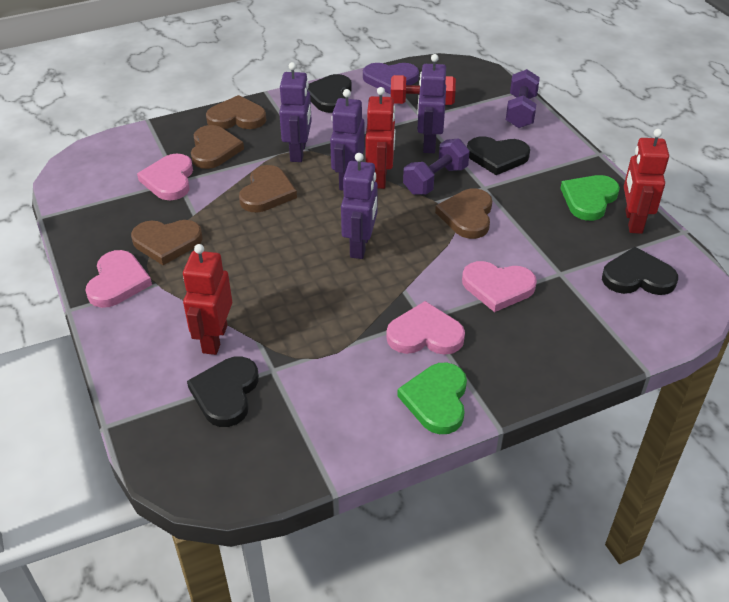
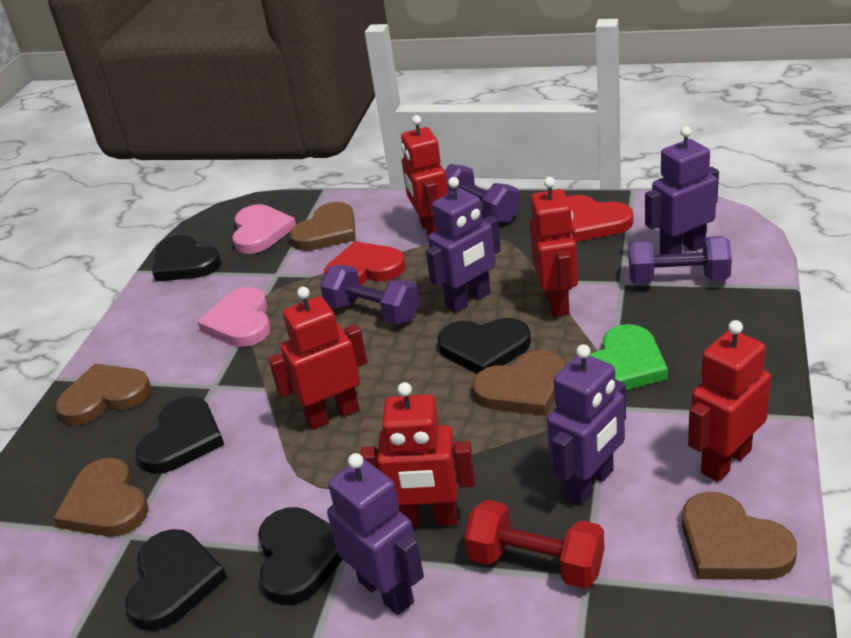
black heart: [187,356,259,427] [308,74,352,113] [467,136,530,175] [602,247,678,295] = 4 -> [126,529,227,631] [136,396,224,474] [152,235,221,282] [258,507,343,605] [438,318,531,374] = 5
green heart: [397,362,467,434] [560,175,620,221] = 2 -> [589,324,668,390] = 1
pink heart: [85,250,152,308] [137,153,193,200] [386,301,465,355] [462,261,537,312] = 4 -> [197,287,271,347] [232,204,296,254] = 2
purple dumbbell: [403,138,470,195] [506,69,540,128] = 2 -> [320,265,420,325] [445,164,520,223] [628,236,732,284] = 3
purple heart: [363,63,419,94] = 1 -> none = 0
red heart: none = 0 -> [324,241,405,285] [567,195,633,242] = 2
red robot: [183,244,232,355] [366,87,395,189] [624,129,669,234] = 3 -> [268,287,367,429] [360,382,475,527] [401,115,448,236] [530,177,578,317] [688,320,771,482] = 5

